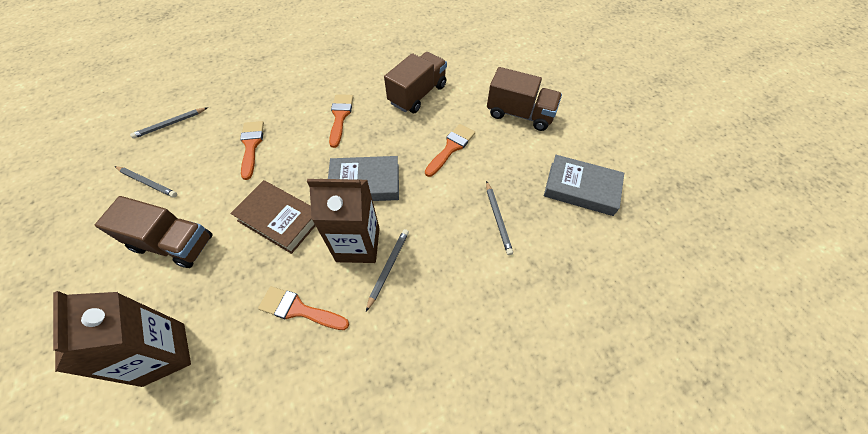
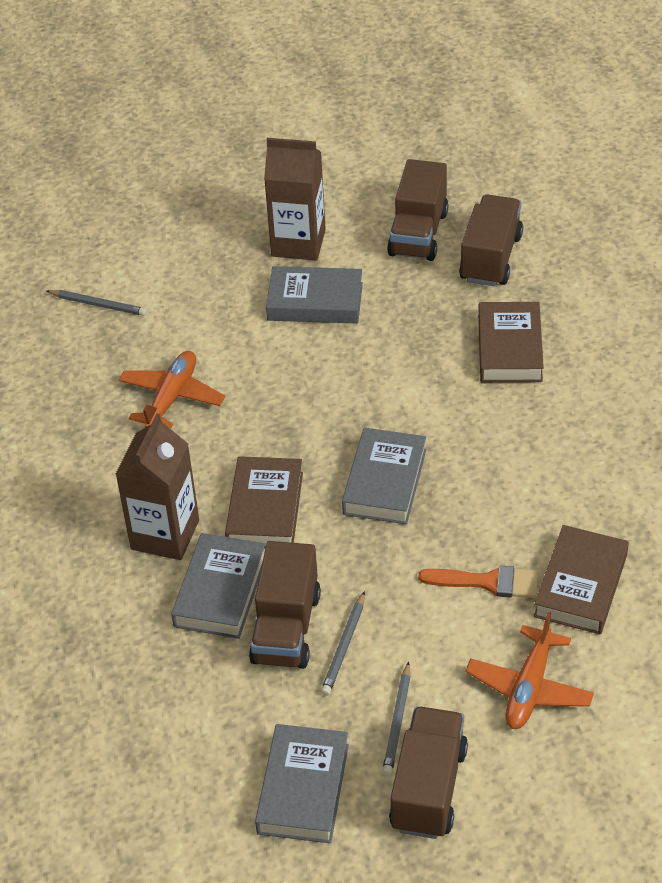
brown book: [230,180,315,254] = 1 -> [225,456,303,549] [478,302,544,382] [534,525,629,634] = 3
brown truck: [95,196,212,268] [384,52,447,113] [487,67,562,131] = 3 -> [249,541,321,669] [387,159,449,261] [389,706,468,839] [459,195,523,286] = 4
grey book: [328,156,399,201] [544,155,624,216] = 2 -> [171,533,265,639] [255,724,349,843] [266,266,363,323] [342,428,426,524] = 4
grey pencil: [115,166,177,198] [130,107,208,139] [366,229,409,311] [486,181,513,255] = 4 -> [46,290,147,316] [321,591,365,696] [382,661,410,776] = 3
orange brush: [240,121,264,180] [258,286,349,330] [329,94,353,148] [425,124,475,177] = 4 -> [419,566,538,598] = 1
orange plane: none = 0 -> [119,351,225,429] [465,612,594,729] = 2

